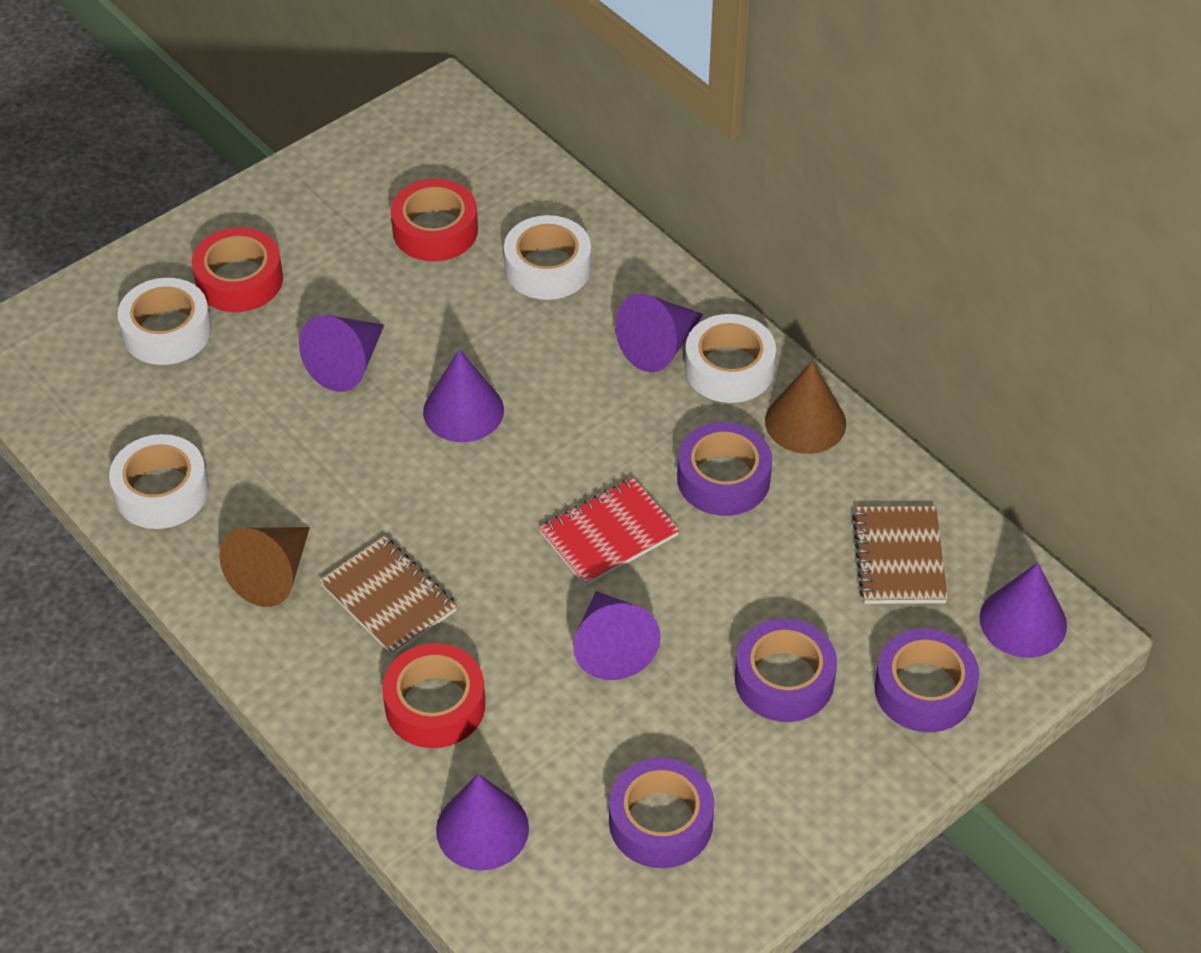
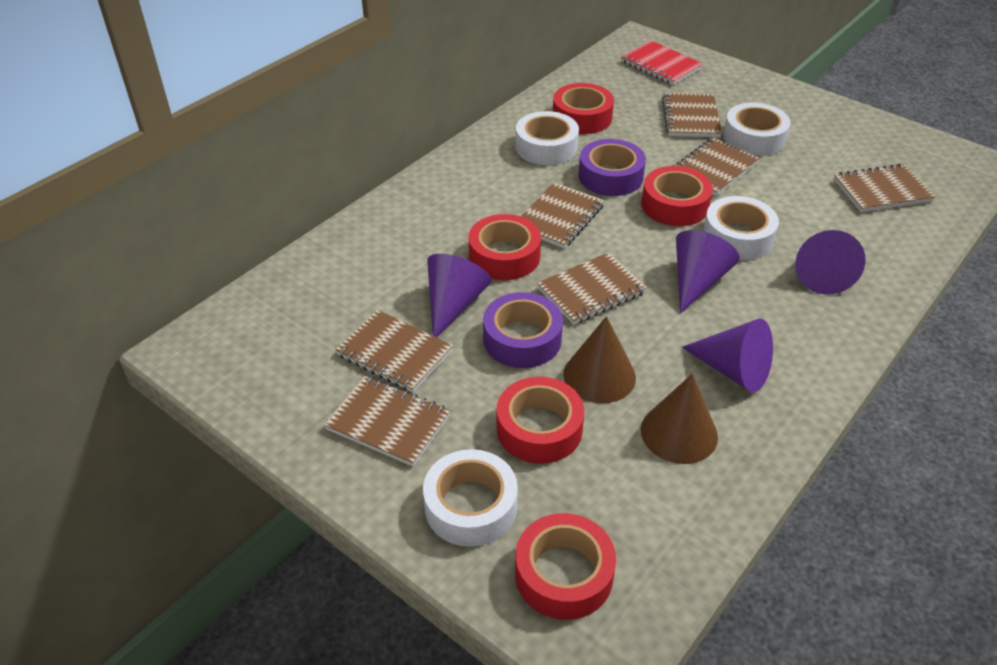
brown notebook: [319,536,457,656] [852,506,948,604] = 2 -> [324,376,450,467] [335,310,453,393] [521,182,604,249] [537,252,647,325] [662,93,722,137] [673,138,759,196] [834,164,935,212] = 7
purple cone: [299,315,384,392] [423,349,504,442] [436,774,529,870] [573,591,661,680] [615,294,703,372] [979,563,1067,658] = 6 -> [427,254,491,338] [676,230,740,314] [682,318,773,392] [795,230,865,295] = 4
purple tape: [609,758,715,868] [677,422,772,516] [735,619,837,722] [874,628,979,732] = 4 -> [483,292,563,368] [579,139,646,196] = 2
red tape: [192,227,283,312] [382,643,485,748] [391,179,478,261] = 3 -> [469,214,541,280] [497,377,584,464] [515,513,616,620] [553,83,614,134] [641,166,713,226] = 5

